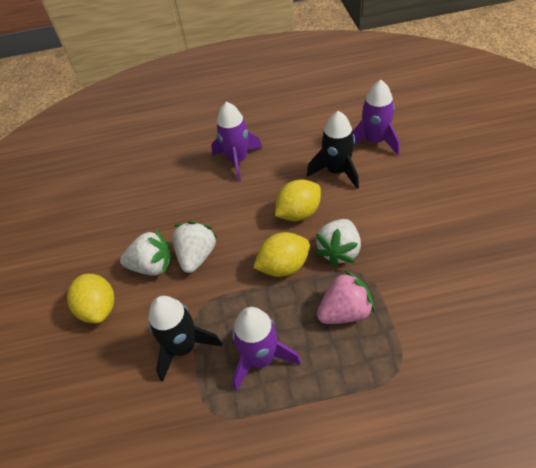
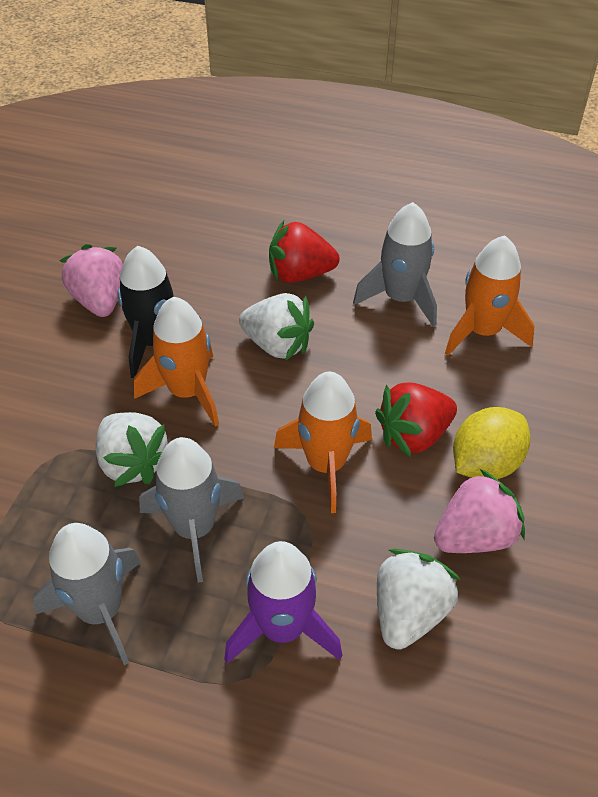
black rocket: [148,296,222,382] [307,111,359,189] = 2 -> [118,246,201,378] = 1
grey rocket: none = 0 -> [33,523,141,665] [139,437,244,583] [353,202,437,327] = 3
orange rocket: none = 0 -> [134,297,219,427] [274,372,372,513] [445,235,535,356] = 3
pink strawberry: [317,270,375,324] = 1 -> [59,244,123,317] [434,469,525,553] = 2
purple rocket: [211,102,262,182] [232,307,301,391] [352,80,400,155] = 3 -> [224,541,342,664] = 1
red strawberry: none = 0 -> [269,220,340,283] [375,382,457,457] = 2
yellow lemon: [67,274,115,323] [253,232,310,277] [275,179,321,221] = 3 -> [453,407,530,479] = 1

